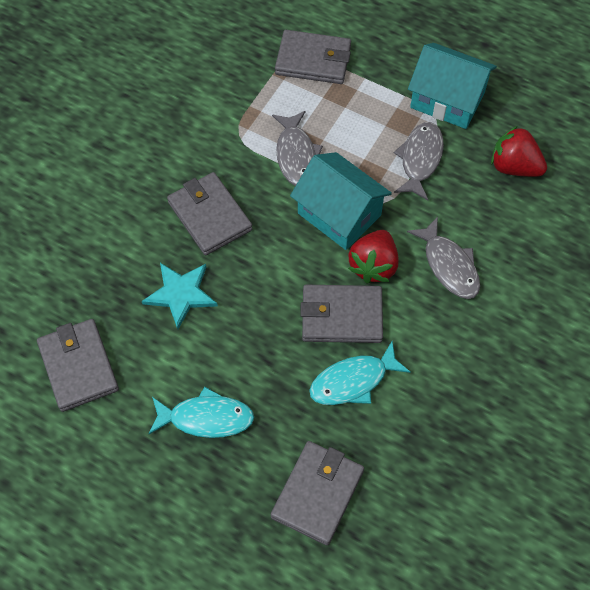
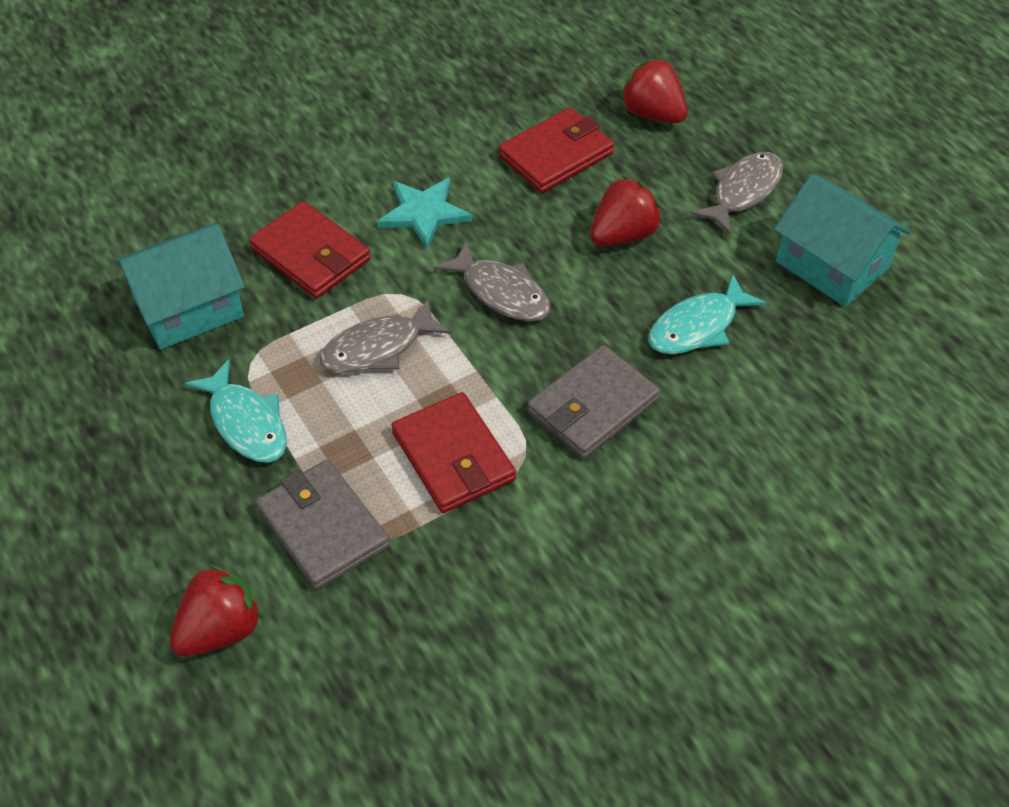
grey wallet: [37,319,119,412] [167,172,252,255] [271,441,364,545] [275,30,351,84] [300,285,383,343] = 5 -> [256,459,390,590] [527,345,660,459] = 2
red strawberry: [348,230,399,283] [491,126,547,177] = 2 -> [170,564,263,657] [590,176,662,246] [620,58,688,123] = 3
red wallet: none = 0 -> [249,201,371,298] [392,392,516,513] [499,107,614,193] = 3

